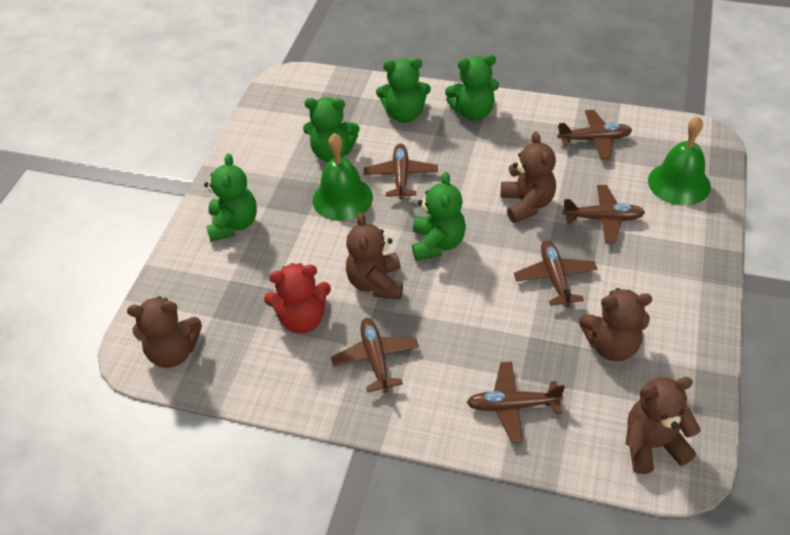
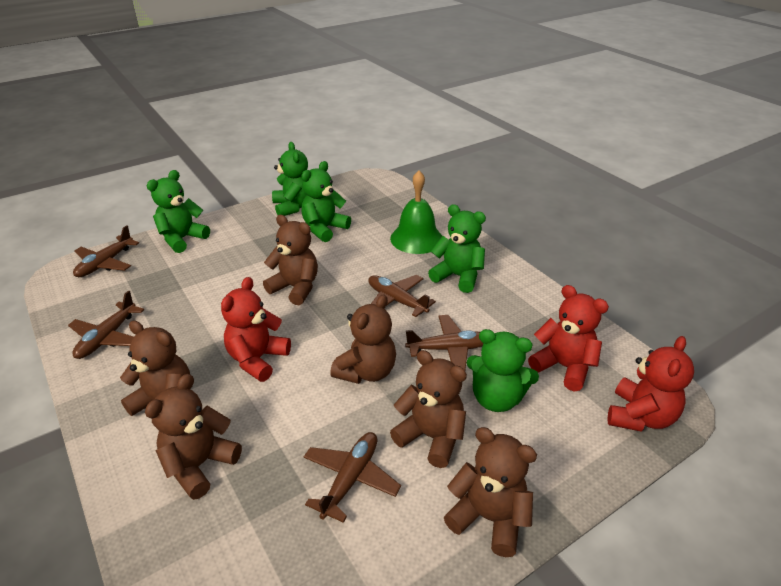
brown plane: [331,318,419,393] [364,144,438,200] [466,362,565,443] [514,240,597,307] [557,110,632,159] [562,185,645,243] = 6 -> [68,290,144,359] [73,225,139,277] [304,432,401,523] [368,275,436,317] [405,315,484,370] = 5
brown teddy bear: [127,296,202,368] [346,212,403,299] [501,132,556,223] [579,288,652,361] [625,377,701,474] = 5 -> [120,320,190,426] [145,374,242,500] [263,215,318,305] [330,294,396,384] [390,350,467,468] [444,427,537,557] = 6
green bell: [313,133,373,221] [648,116,711,206] = 2 -> [390,171,442,254] = 1
red teddy bear: [264,263,331,333] = 1 -> [221,277,291,382] [528,285,609,392] [608,336,694,432] = 3

